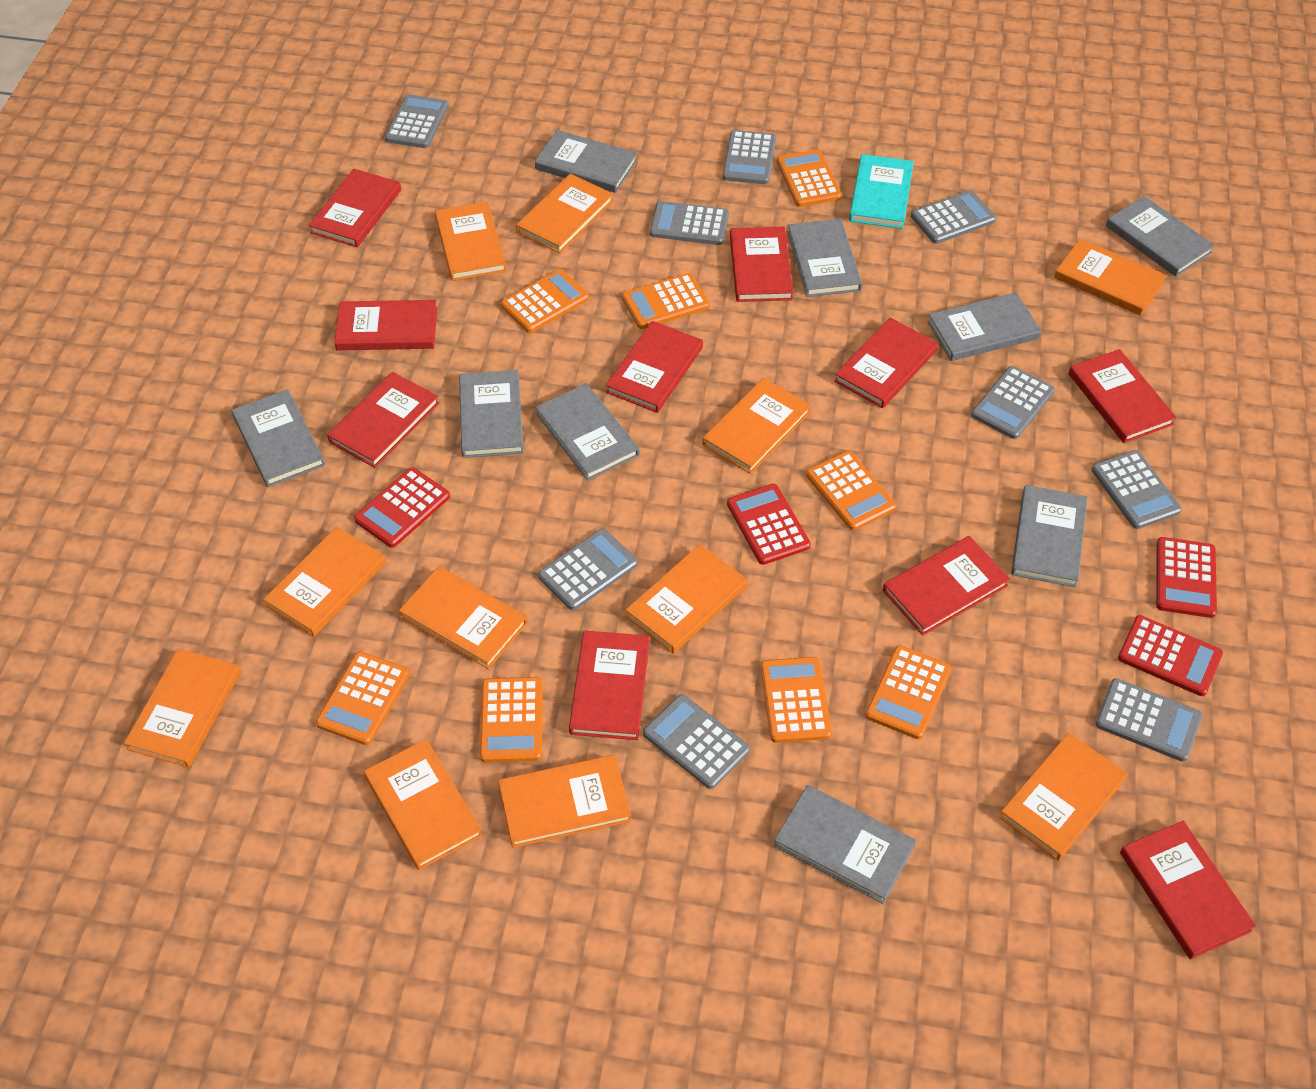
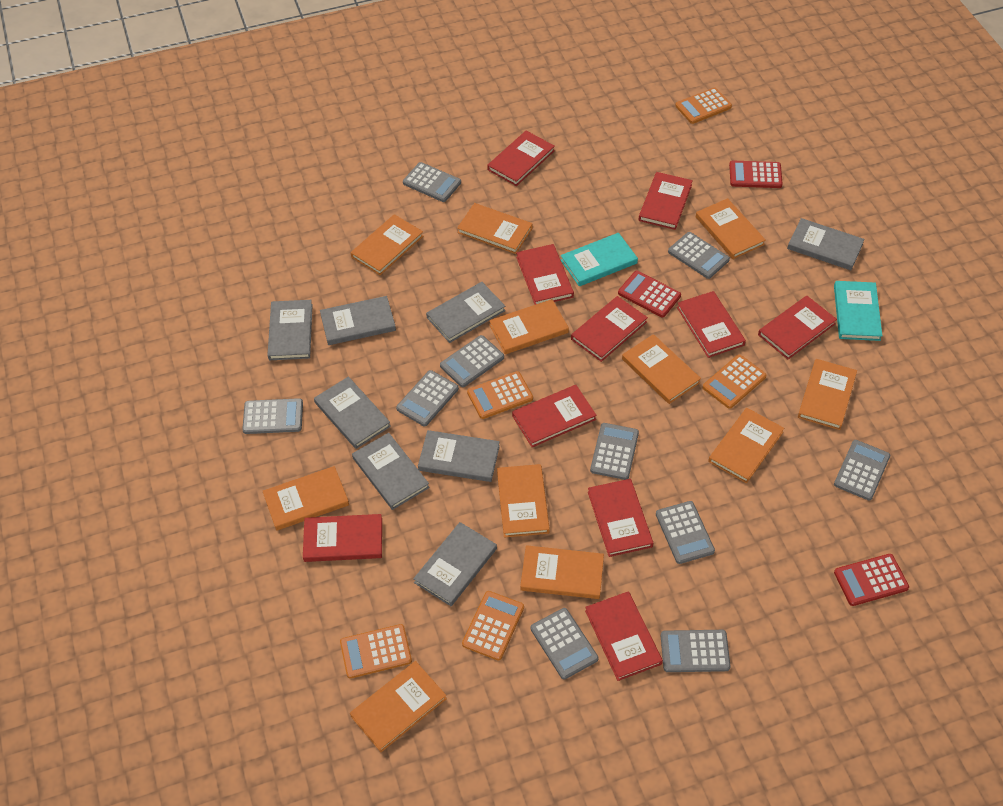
grey book: [232,389,325,487] [459,370,524,458] [535,130,637,193] [536,383,639,481] [774,785,916,904] [788,219,862,297] [927,292,1041,361] [1011,485,1088,587] [1106,196,1215,277] = 9 -> [267,300,313,360] [314,377,391,449] [320,296,396,345] [352,433,430,510] [413,522,497,606] [418,430,500,482] [426,282,506,343] [787,218,864,270] = 8
grey calculator: [385,94,449,148] [538,529,638,610] [643,694,750,789] [650,201,729,245] [722,130,776,184] [911,190,996,244] [971,366,1055,439] [1091,450,1182,529] [1096,678,1202,762] = 9 -> [242,398,303,434] [396,370,459,426] [403,162,461,202] [440,335,504,387] [531,608,599,679] [590,423,639,480] [656,501,715,564] [661,630,731,672] [668,232,730,279] [834,440,890,501] = 10
orange calculator: [316,652,410,745] [480,677,543,763] [501,269,589,333] [622,273,710,329] [761,657,832,743] [777,150,842,207] [806,451,896,530] [865,645,952,739] = 8 -> [340,624,412,679] [462,591,524,661] [467,371,533,419] [675,87,732,124] [703,355,766,409] = 5
red calculator: [354,467,450,548] [727,484,811,565] [1118,615,1223,696] [1156,537,1217,618] = 4 -> [618,271,681,317] [729,161,783,188] [834,554,909,606] = 3
turquoise book: [849,154,914,229] = 1 -> [561,233,638,286] [834,281,882,341] = 2

